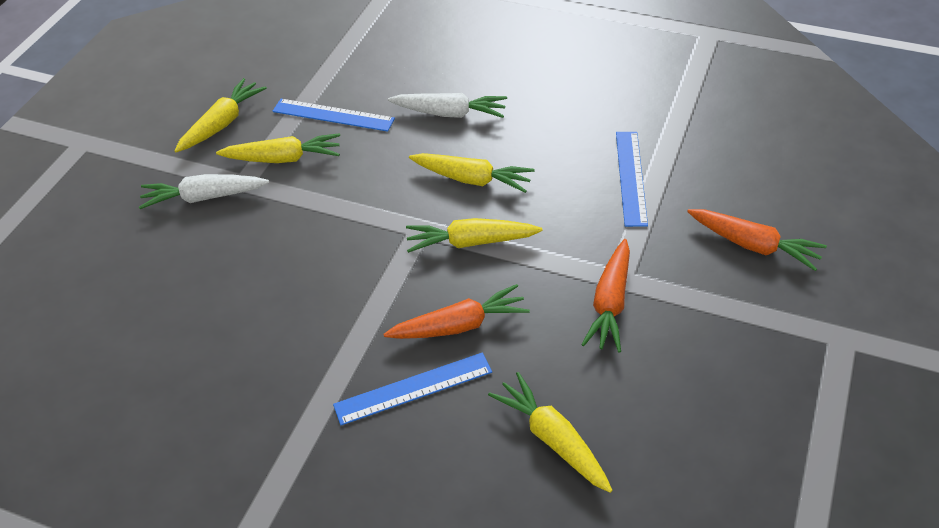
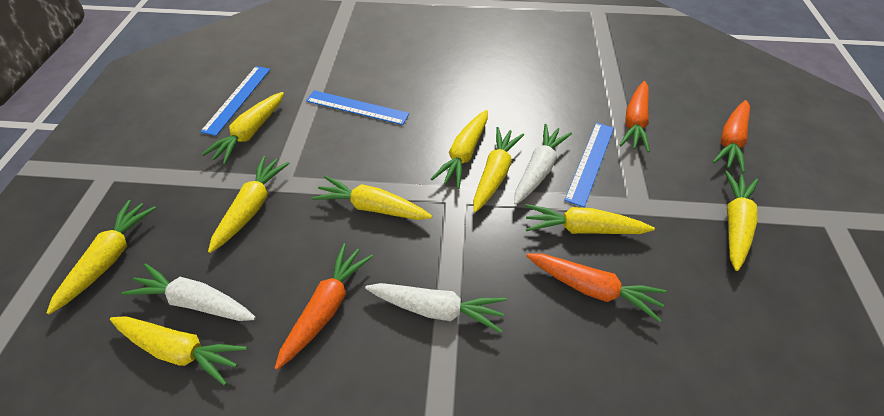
orange carrot: [383,284,530,339] [581,239,630,353] [687,209,827,271] = 3 -> [275,243,373,370] [526,253,666,322] [620,81,650,152] [713,100,750,173] = 4
white carrot: [139,174,269,209] [388,93,507,118] = 2 -> [121,264,256,321] [365,283,507,333] [514,124,572,205] = 3
yellow carrot: [174,78,267,152] [216,133,340,163] [406,218,542,253] [409,153,534,193] [488,372,613,493] = 5 -> [47,200,156,315] [110,316,247,386] [201,92,284,164] [208,156,290,253] [312,176,432,220] [431,110,488,189] [473,127,524,213] [525,204,655,234] [725,171,758,271] = 9

